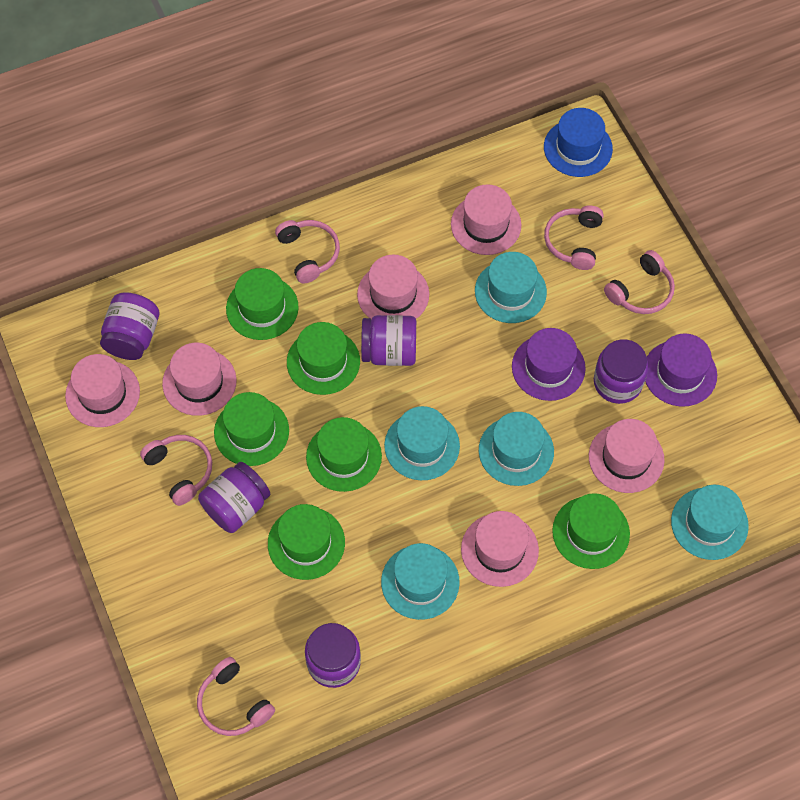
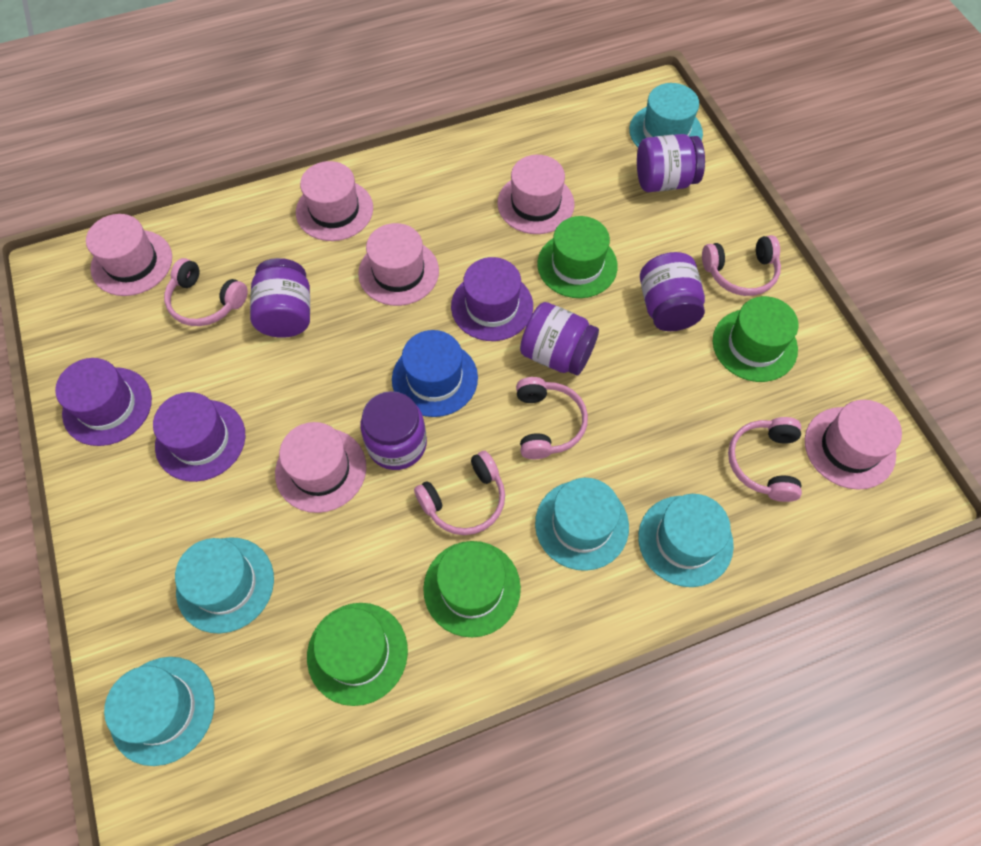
green hat: [214,392,289,466] [226,268,299,340] [268,504,345,580] [287,322,360,395] [306,417,382,492] [552,493,630,569] = 6 -> [307,603,408,706] [423,541,521,637] [537,216,618,298] [713,296,799,382] = 4
purple hat: [512,328,586,401] [645,334,717,407] = 2 -> [55,358,152,446] [153,392,245,482] [451,257,533,341] = 3

